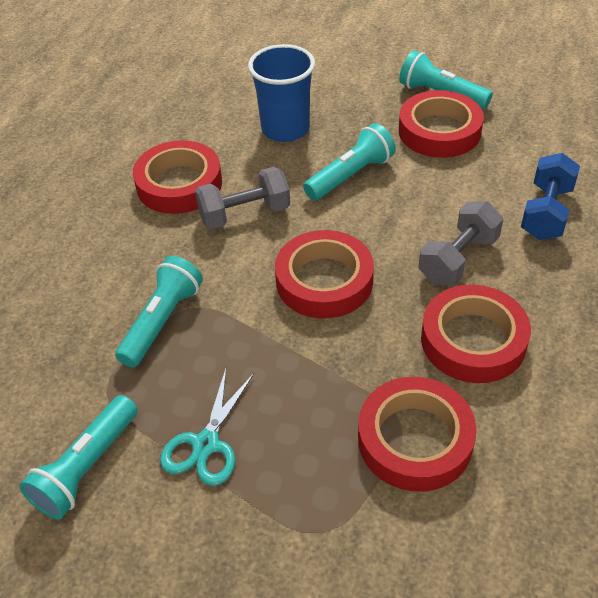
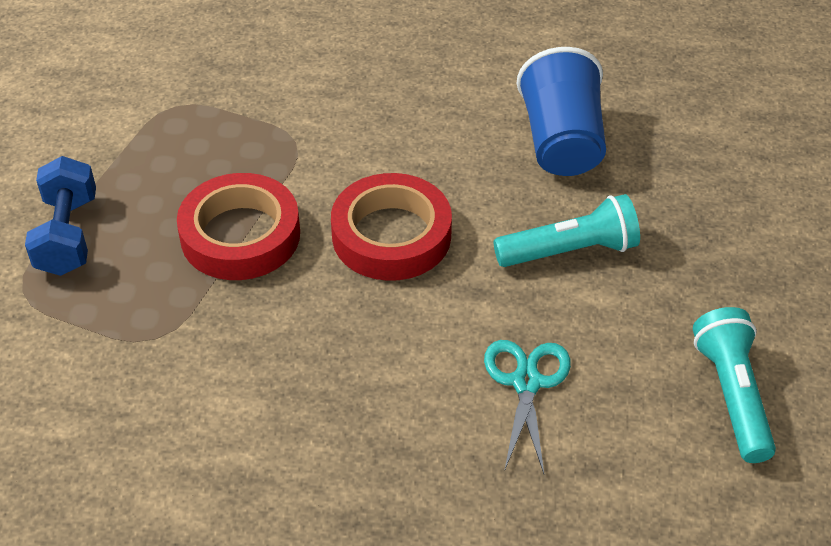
grey dumbbell: [195,167,290,229] [418,201,503,286] = 2 -> none = 0
red tape: [133,140,222,214] [275,230,374,318] [358,377,476,492] [399,90,484,158] [421,285,531,383] = 5 -> [177,173,300,280] [331,173,452,281] = 2
turquoise flashlight: [20,395,138,520] [115,256,203,367] [303,123,396,200] [399,50,493,110] = 4 -> [494,194,640,267] [693,307,776,463] = 2

